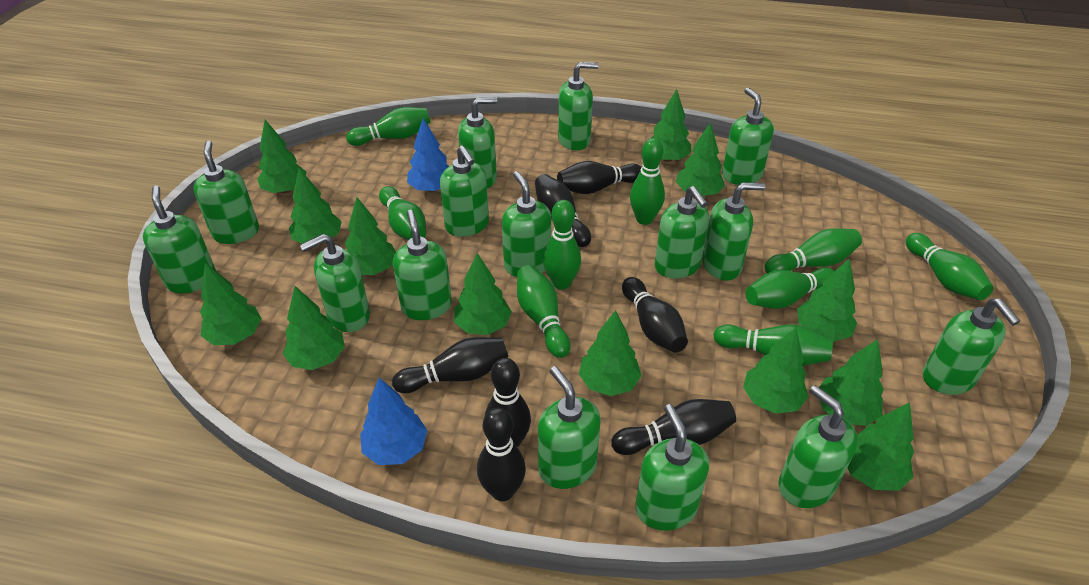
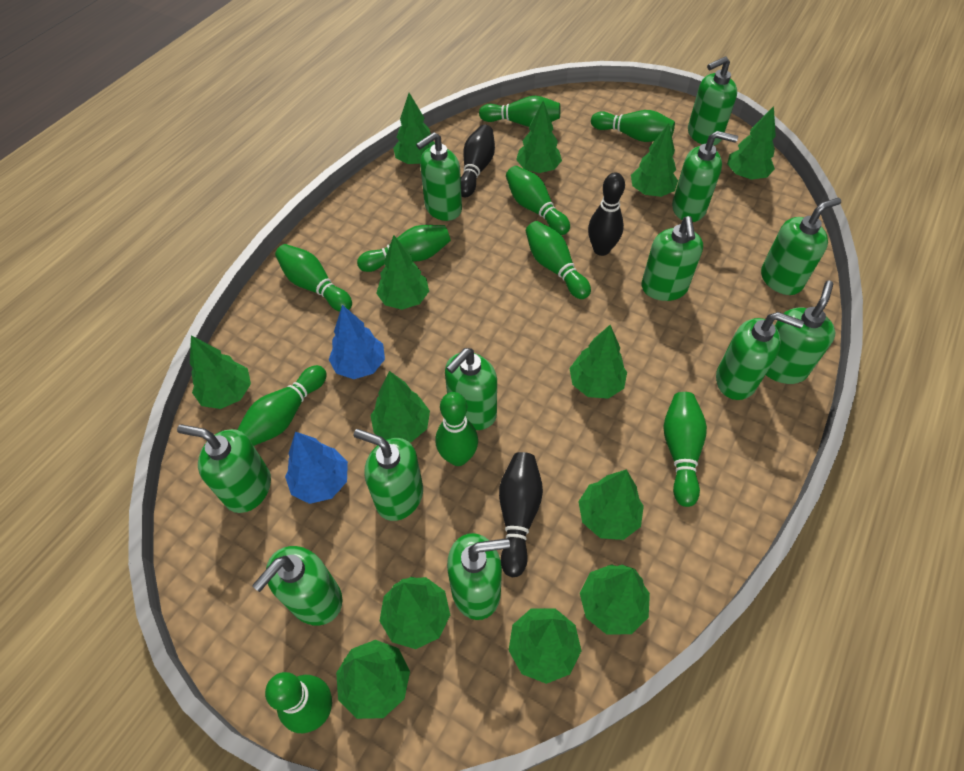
black bowling pin: [392,337,508,393] [477,408,526,501] [485,358,531,448] [535,174,591,247] [557,161,642,194] [611,399,736,455] [622,277,688,353] = 7 -> [461,125,495,197] [499,452,543,577] [588,172,625,256] = 3
green bowling pin: [346,107,430,146] [379,186,426,240] [517,265,571,358] [543,200,581,290] [630,138,665,225] [713,324,833,366] [745,267,834,309] [765,229,862,273] [906,233,993,300] = 9 -> [237,365,327,446] [265,672,332,733] [275,244,352,312] [357,225,451,272] [436,392,478,466] [479,96,560,127] [506,166,570,235] [526,221,591,299] [591,110,675,142] [664,392,707,507] = 10
green soap dispenser: [143,186,216,293] [193,141,259,244] [299,234,370,332] [393,210,452,320] [440,146,489,237] [458,97,497,188] [502,171,551,277] [538,366,601,489] [558,62,599,150] [635,404,709,531] [655,186,709,279] [702,182,766,281] [722,87,774,185] [778,385,858,508] [923,299,1020,395] = 15 -> [177,424,271,513] [252,546,342,625] [354,429,423,521] [416,132,462,221] [445,348,497,430] [447,533,510,620] [641,216,703,301] [672,131,738,222] [688,56,737,145] [716,312,804,400] [761,198,841,295] [766,281,835,384] = 12

